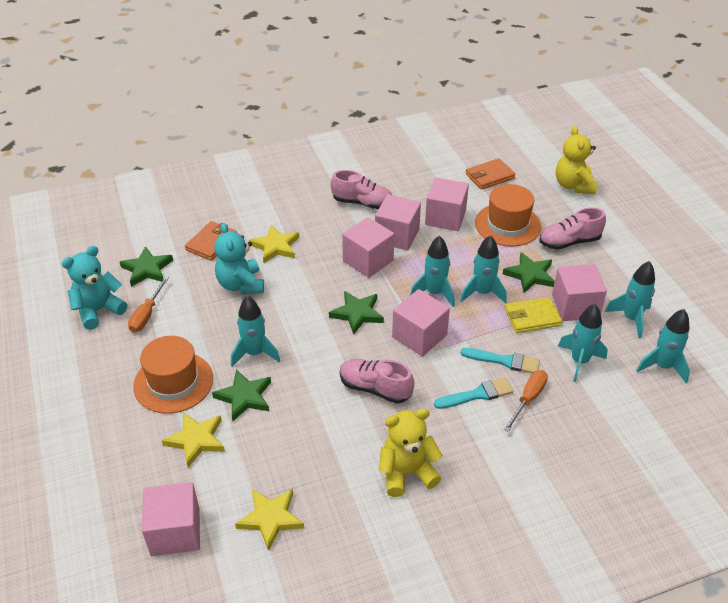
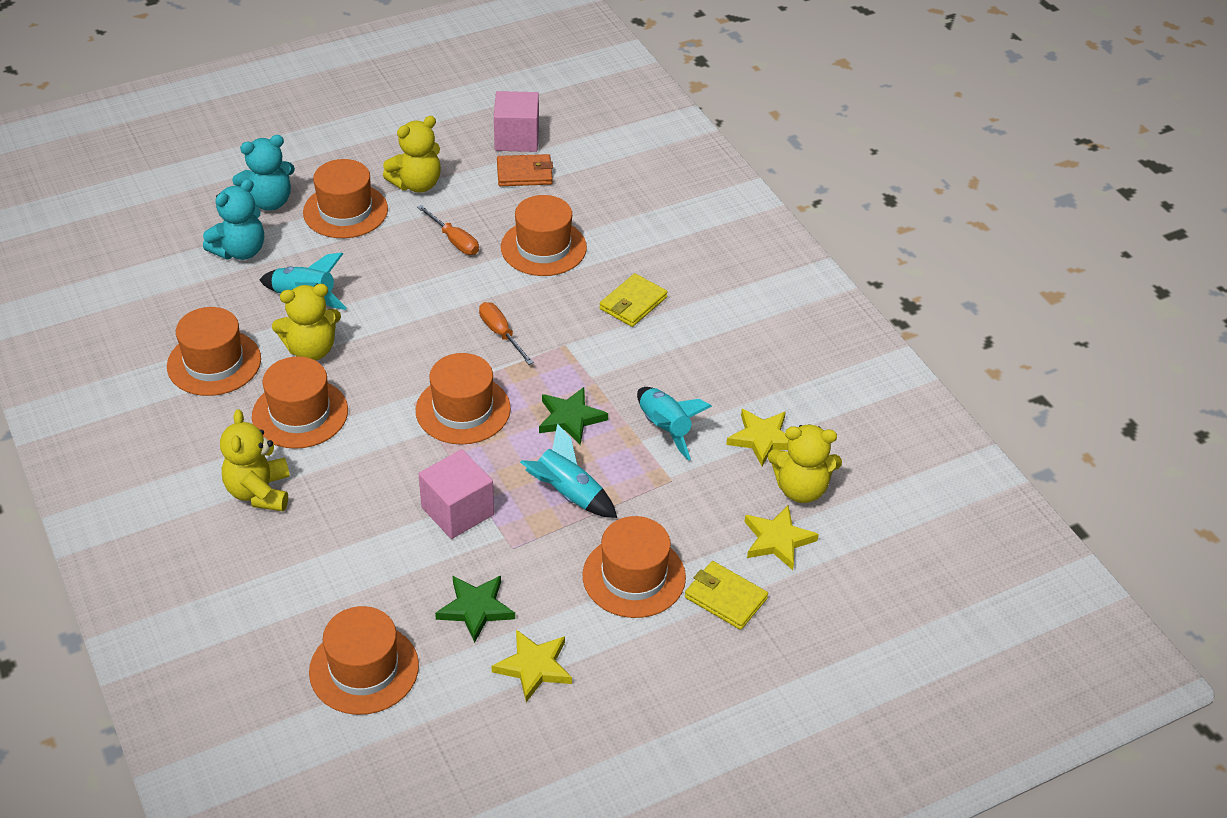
green star: [120,246,173,287] [212,369,271,421] [329,291,384,335] [503,252,555,293] = 4 -> [435,576,515,643] [539,387,608,445] = 2
orange hat: [133,336,213,414] [475,184,541,247] = 2 -> [167,307,261,396] [252,356,348,449] [303,159,388,238] [309,606,419,715] [416,353,511,445] [501,195,587,276] [582,516,686,618] = 7
orange wallet: [185,221,237,261] [466,158,516,190] = 2 -> [497,154,553,186] = 1
pink cube: [142,482,200,556] [342,217,394,278] [375,194,421,251] [392,289,450,357] [425,178,469,231] [552,264,607,321] = 6 -> [419,449,494,539] [494,91,539,152] = 2
pink shoe: [331,170,392,209] [340,359,414,403] [540,208,606,250] = 3 -> none = 0
turquoise brush: [434,377,513,409] [461,348,540,373] = 2 -> none = 0
turquoise rocket: [231,296,280,367] [410,235,455,307] [460,235,507,304] [558,304,608,382] [605,261,655,339] [636,309,690,383] = 6 -> [259,253,347,310] [520,424,617,518] [637,387,712,461] = 3
yellow teddy bear: [379,408,443,497] [556,126,597,194] = 2 -> [220,409,290,511] [272,284,341,360] [383,116,441,193] [768,424,842,503] = 4
yellow wallet: [505,297,563,333] = 1 -> [599,273,668,327] [685,561,768,630] = 2

